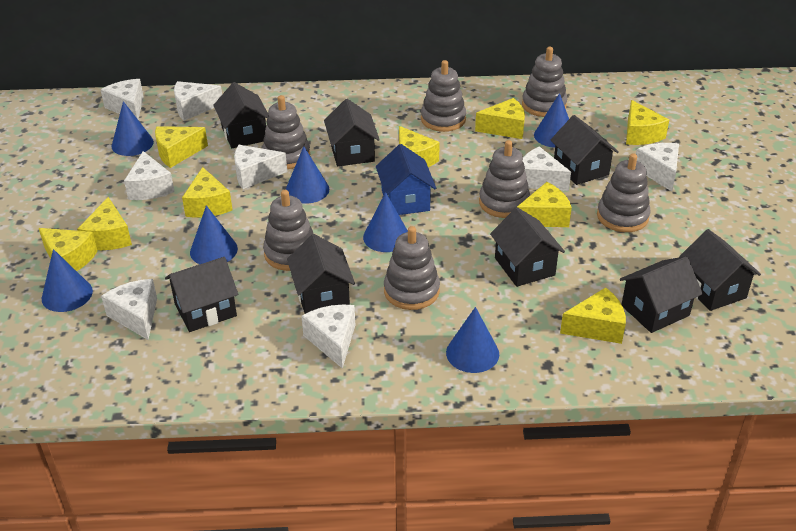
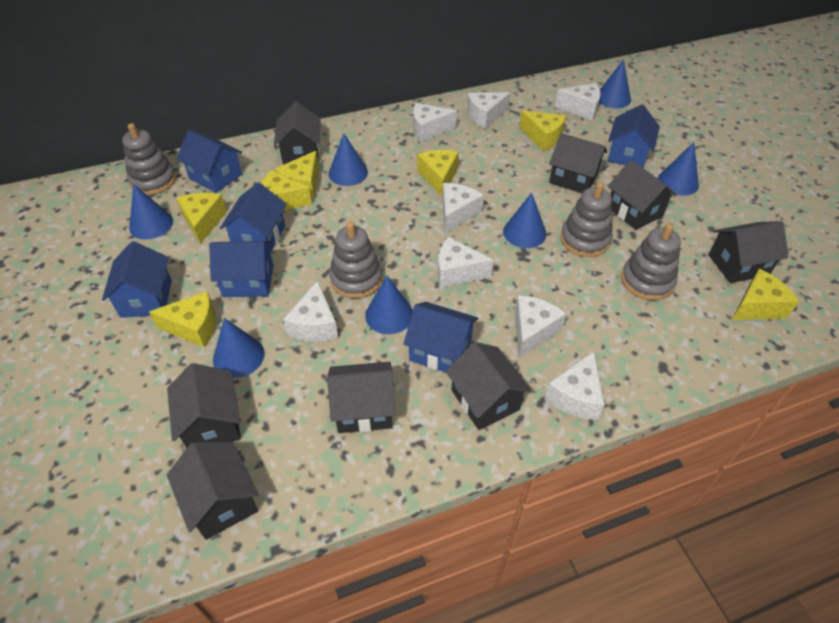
blue house: [376,144,436,215] = 1 -> [102,241,172,318] [177,130,242,193] [209,241,273,297] [220,182,286,253] [403,302,478,372] [608,104,660,168] = 6
grey stacking toy: [262,95,310,169] [263,190,313,271] [384,226,440,310] [421,60,466,132] [479,140,530,218] [522,47,567,117] [597,154,650,232] = 7 -> [122,123,176,195] [329,221,382,299] [560,182,612,257] [621,223,681,300] = 4
yellow cheese: [39,228,98,271] [77,197,132,250] [155,126,208,168] [182,167,233,218] [399,126,440,167] [475,98,525,139] [516,182,572,227] [560,287,626,344] [626,100,669,145] = 9 -> [149,291,216,348] [176,193,227,244] [261,170,312,211] [275,151,319,198] [418,150,459,197] [519,110,566,151] [732,269,799,320] = 7

